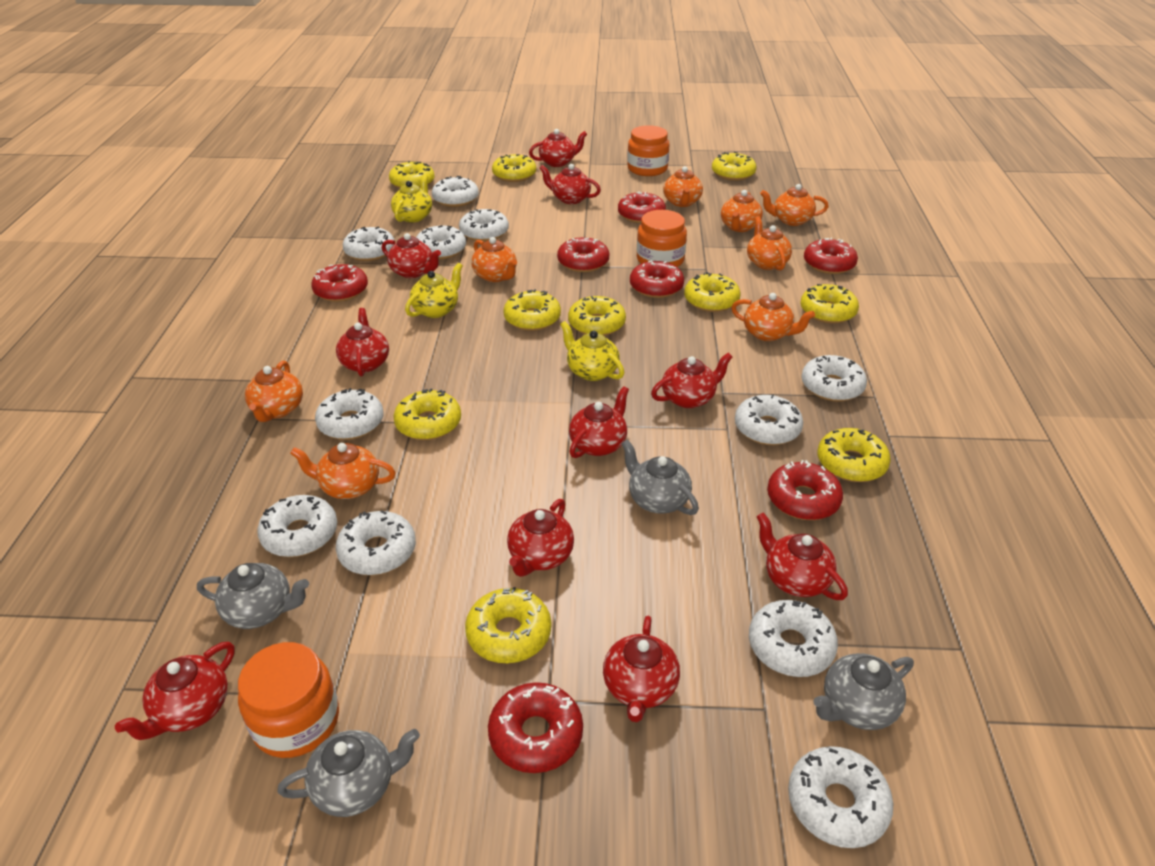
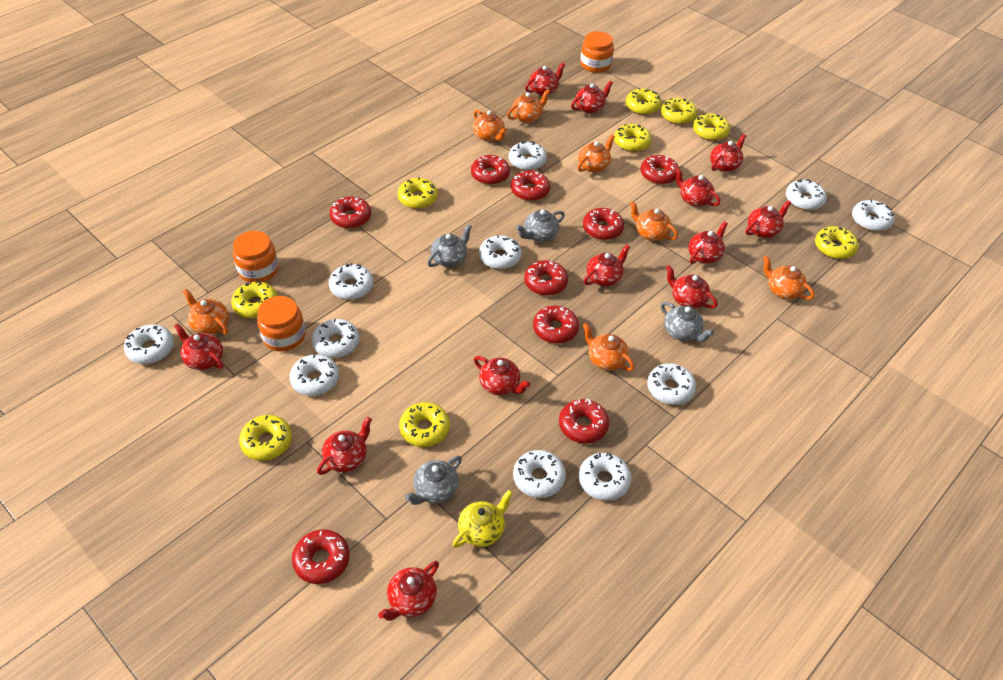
orange teapot: [245,361,303,422] [290,443,396,499] [471,237,517,282] [663,166,703,207] [721,190,763,232] [731,293,815,341] [747,216,792,270] [760,184,829,226] = 8 -> [183,289,229,335] [473,110,507,141] [507,89,550,123] [577,135,615,173] [582,323,635,371] [630,201,678,241] [763,255,815,300] = 7
red donut: [311,264,368,302] [488,682,583,773] [557,237,609,272] [618,191,666,223] [630,260,684,298] [767,460,843,520] [804,238,858,274] = 7 -> [292,529,350,584] [329,197,371,229] [471,155,510,185] [511,171,550,201] [524,260,568,296] [533,306,579,344] [559,399,609,443] [583,208,624,240] [640,155,679,185] = 9
red teapot: [115,642,235,740] [336,308,389,376] [382,233,441,278] [507,499,574,577] [529,129,587,167] [539,164,601,204] [569,386,629,458] [603,616,680,722] [651,353,732,408] [757,512,848,600] = 10 -> [174,323,224,370] [317,417,372,475] [378,561,439,621] [474,356,530,395] [525,63,565,96] [571,80,613,114] [584,245,630,286] [666,265,717,309] [675,167,720,207] [688,221,728,264] [710,134,746,172] [745,200,791,238] = 12
yellow donut: [389,161,435,189] [393,388,461,440] [465,587,551,663] [492,154,536,182] [503,289,561,331] [568,296,626,336] [684,272,741,312] [712,152,757,181] [801,284,859,324] [817,428,891,482] = 10 -> [231,281,278,319] [239,415,292,461] [397,177,438,209] [399,402,450,447] [614,124,652,152] [626,88,662,115] [661,98,697,125] [693,113,730,141] [815,226,858,259] = 9
yellow teapot: [391,174,432,223] [405,263,463,318] [560,321,624,381] = 3 -> [452,490,513,548] = 1

